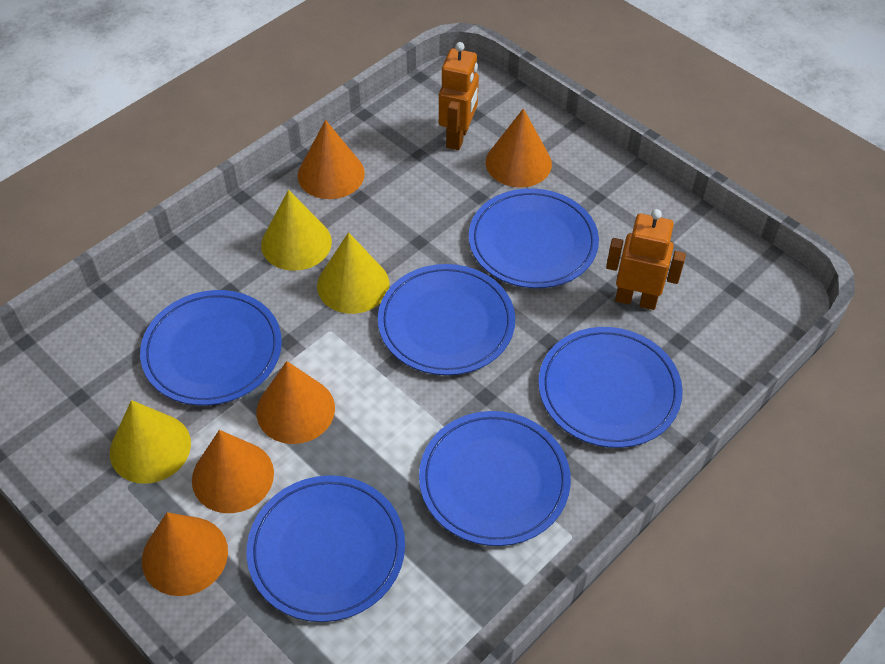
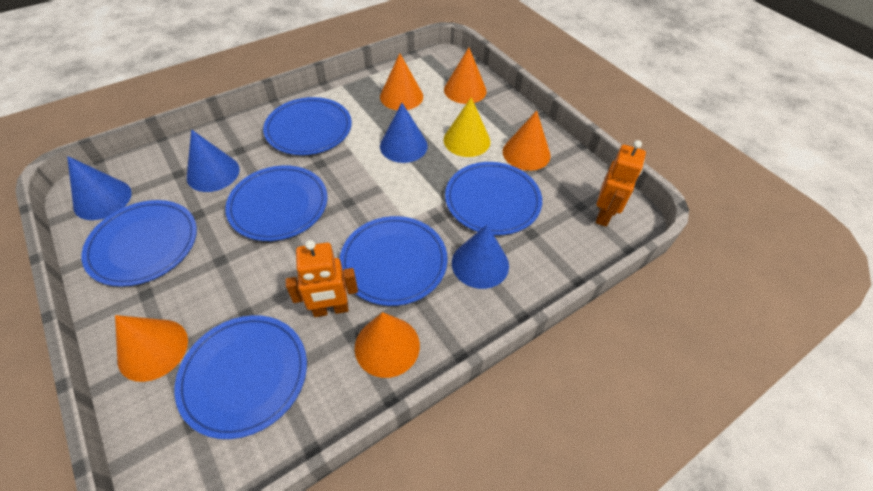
blue cone: none = 0 -> [67,156,132,220] [187,129,240,192] [380,103,428,163] [452,224,509,289] = 4
yellow cone: [110,400,191,484] [261,190,332,271] [317,232,389,314] = 3 -> [444,97,490,157] = 1

